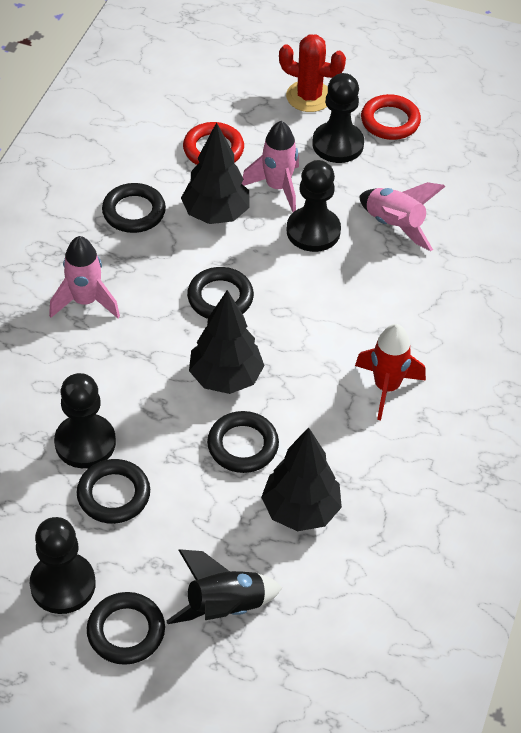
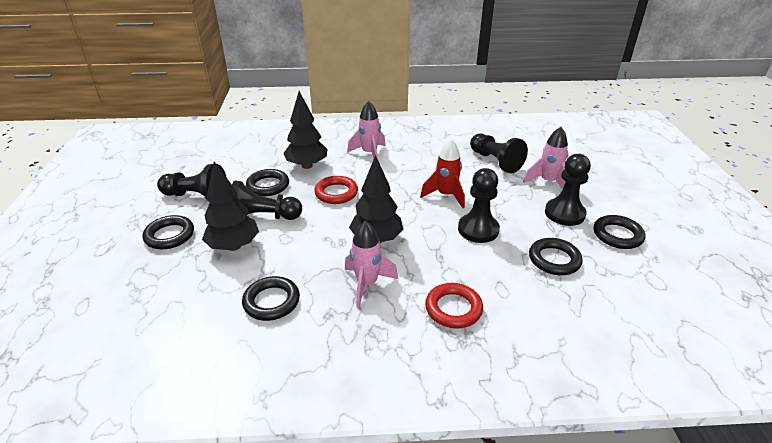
black pawn: [30,517,96,614] [54,373,116,468] [287,160,341,252] [312,73,364,163] = 4 -> [157,164,227,199] [232,180,302,220] [458,168,500,243] [470,134,528,173] [545,154,591,226] = 5
black rocket: [167,549,282,624] = 1 -> none = 0
red cactus: [279,34,346,112] = 1 -> none = 0

